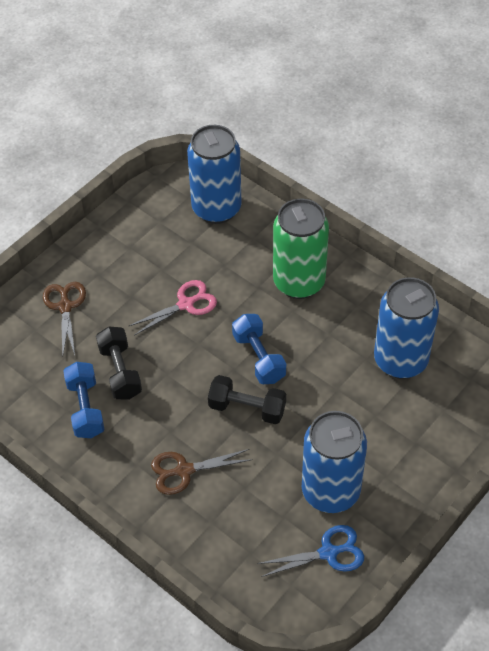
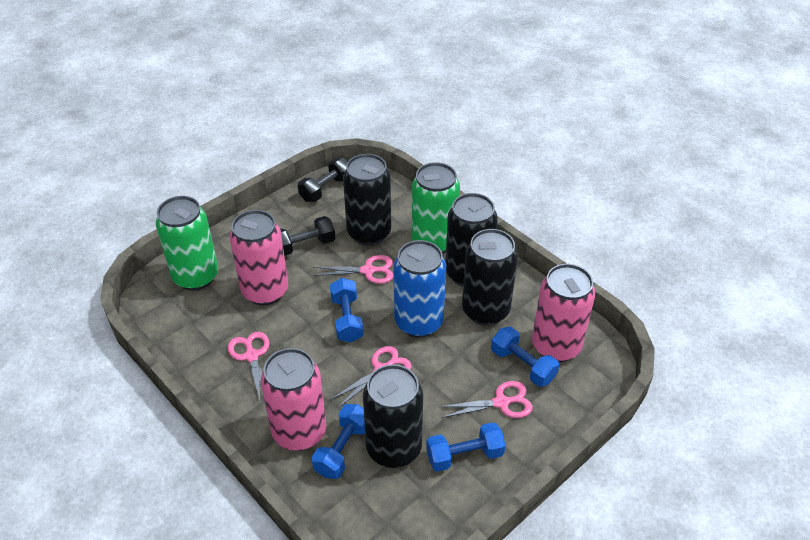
black can: none = 0 -> [343,154,391,246] [363,364,423,468] [445,193,498,287] [462,229,518,326] = 4
blue can: [187,125,242,224] [302,411,367,513] [374,277,439,379] = 3 -> [394,240,446,338] = 1
blue dumbbell: [63,362,105,438] [232,314,286,384] = 2 -> [312,404,365,479] [330,278,363,343] [426,422,506,472] [491,327,559,387] = 4
blue scissors: [257,525,364,577] = 1 -> none = 0
brown scissors: [43,282,86,357] [151,449,253,495] = 2 -> none = 0
green can: [273,199,329,299] = 1 -> [156,196,218,291] [412,162,460,254] = 2
pink can: none = 0 -> [230,210,288,305] [261,348,326,451] [532,264,595,362] = 3
pink scissors: [129,280,217,336] = 1 -> [228,332,270,400] [313,255,393,284] [330,346,411,408] [439,381,533,418] = 4

